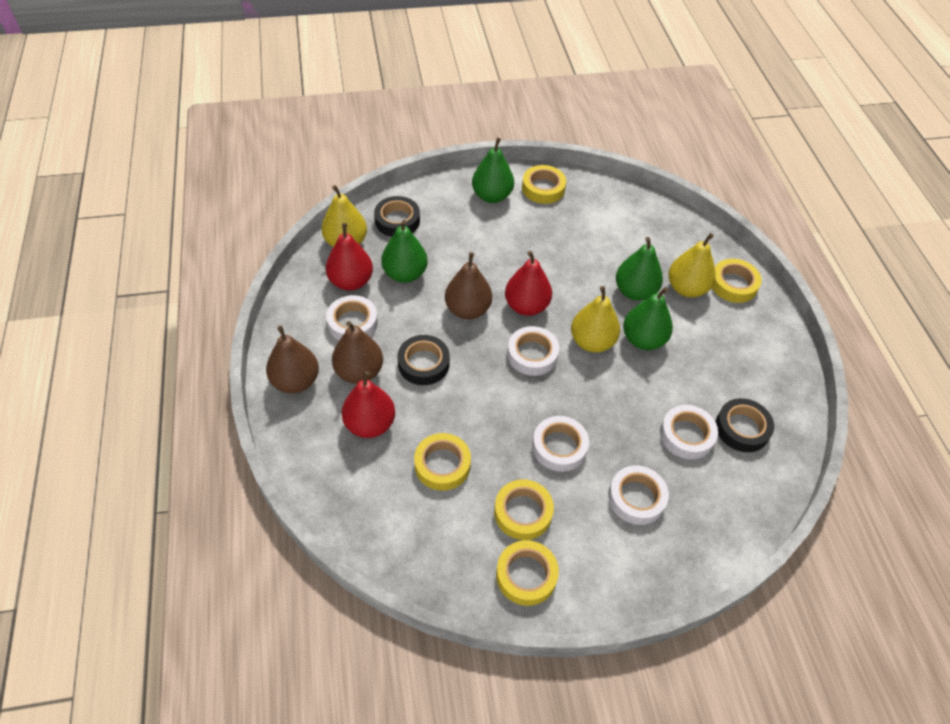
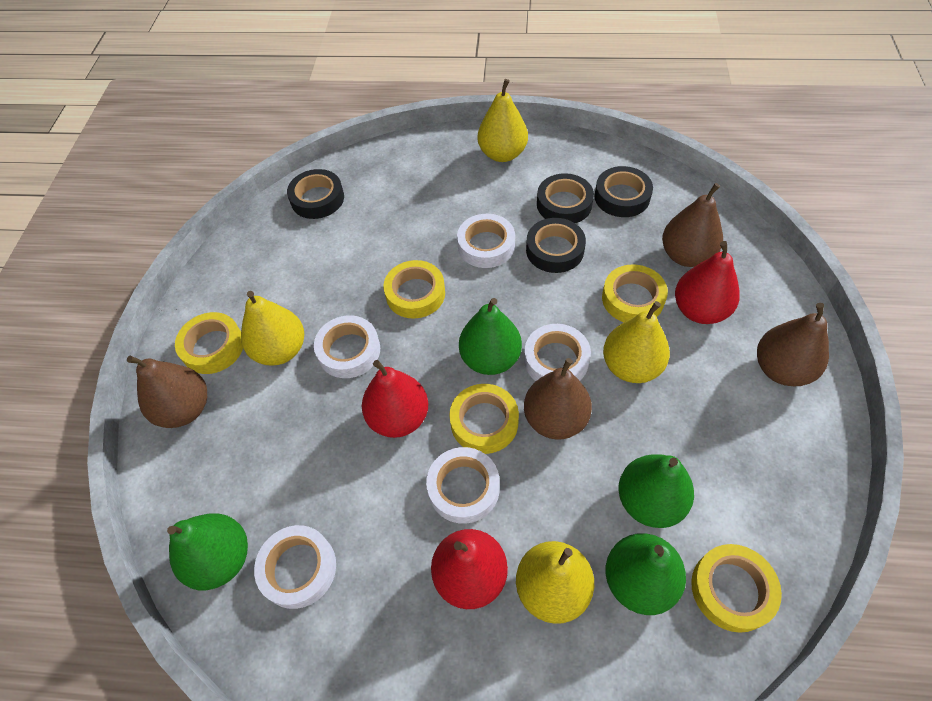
black tape: [374,196,420,237] [398,335,450,385] [716,398,774,452] = 3 -> [287,169,344,219] [526,218,586,273] [537,173,594,224] [594,166,653,217] = 4
brown pear: [266,326,319,393] [332,321,383,384] [445,252,492,319] = 3 -> [127,356,207,428] [524,358,592,440] [662,183,723,267] [757,303,829,386] = 4
yellow pear: [321,185,367,247] [571,286,620,353] [668,233,716,297] = 3 -> [241,291,304,365] [478,79,528,162] [516,541,594,624] [603,301,670,383] = 4

